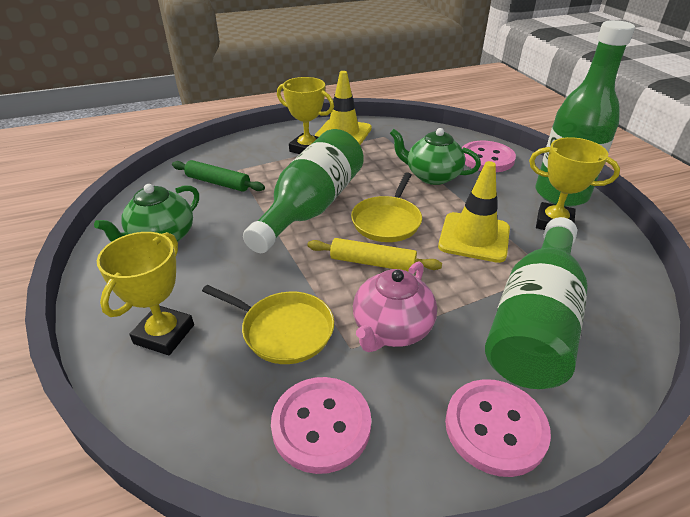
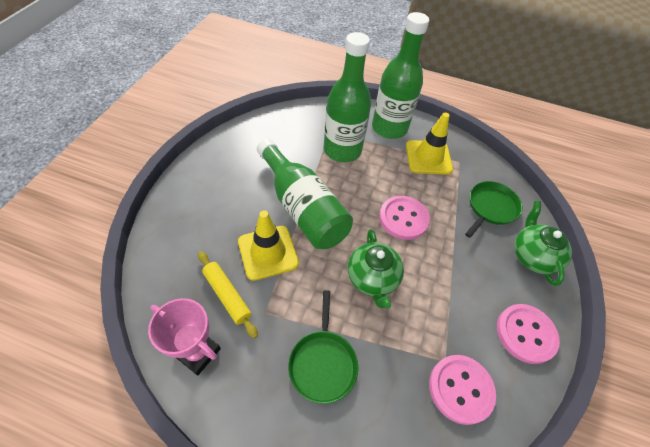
green pan: none = 0 -> [288,290,358,404] [465,181,522,238] = 2
green rolling pin: [172,160,265,192] = 1 -> none = 0
pink teapot: [353,261,437,352] = 1 -> none = 0
pink trophy: none = 0 -> [148,298,221,376] = 1
yellow pan: [202,285,334,364] [351,172,422,242] = 2 -> none = 0
yellow trophy: [97,232,194,355] [277,77,334,154] [529,137,620,230] = 3 -> none = 0

